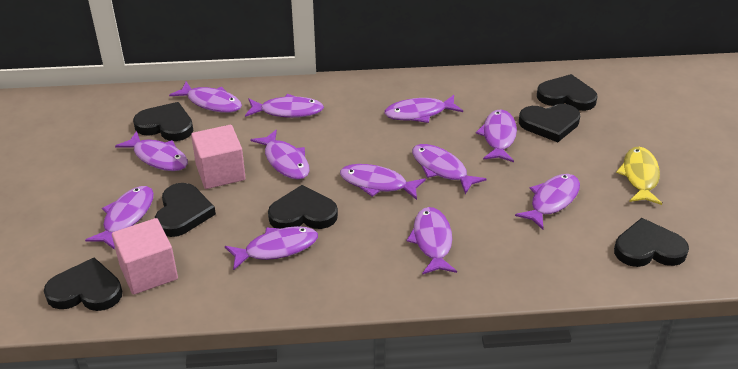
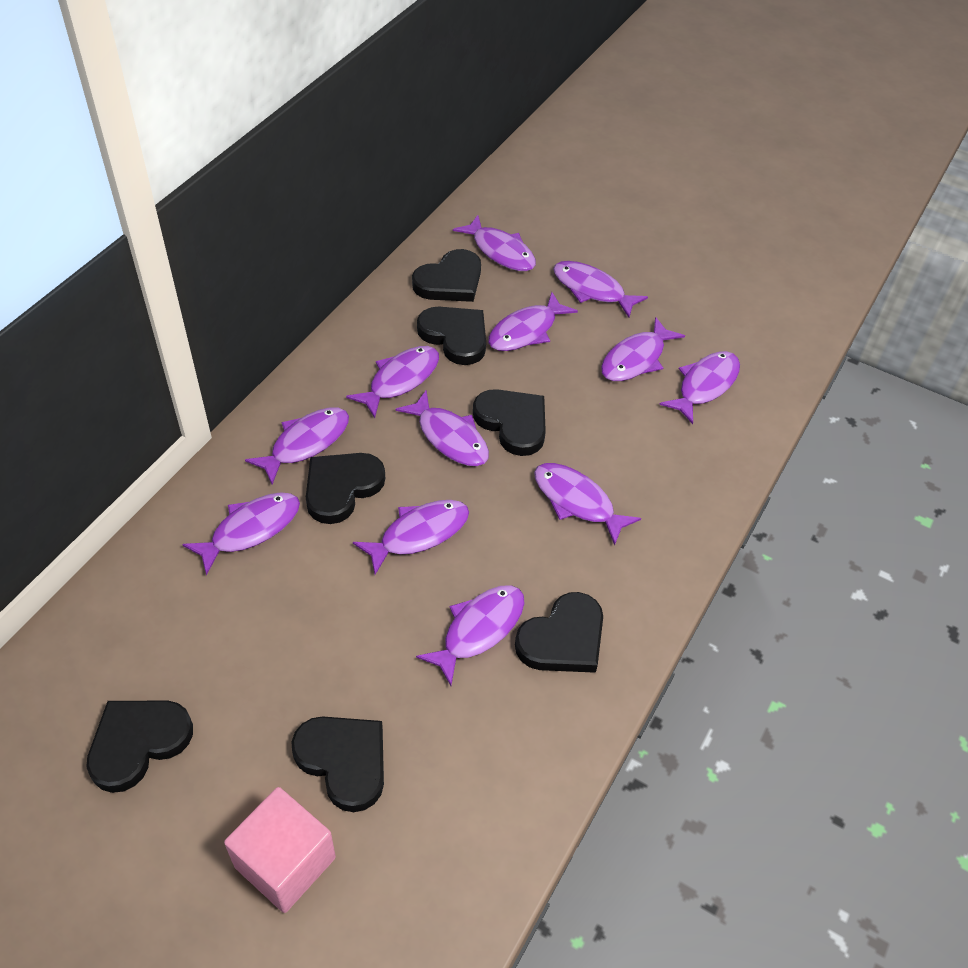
pink cube: [112,218,178,295] [191,125,246,189] = 2 -> [224,787,336,913] = 1
yellow fish: [616,147,662,205] = 1 -> none = 0

